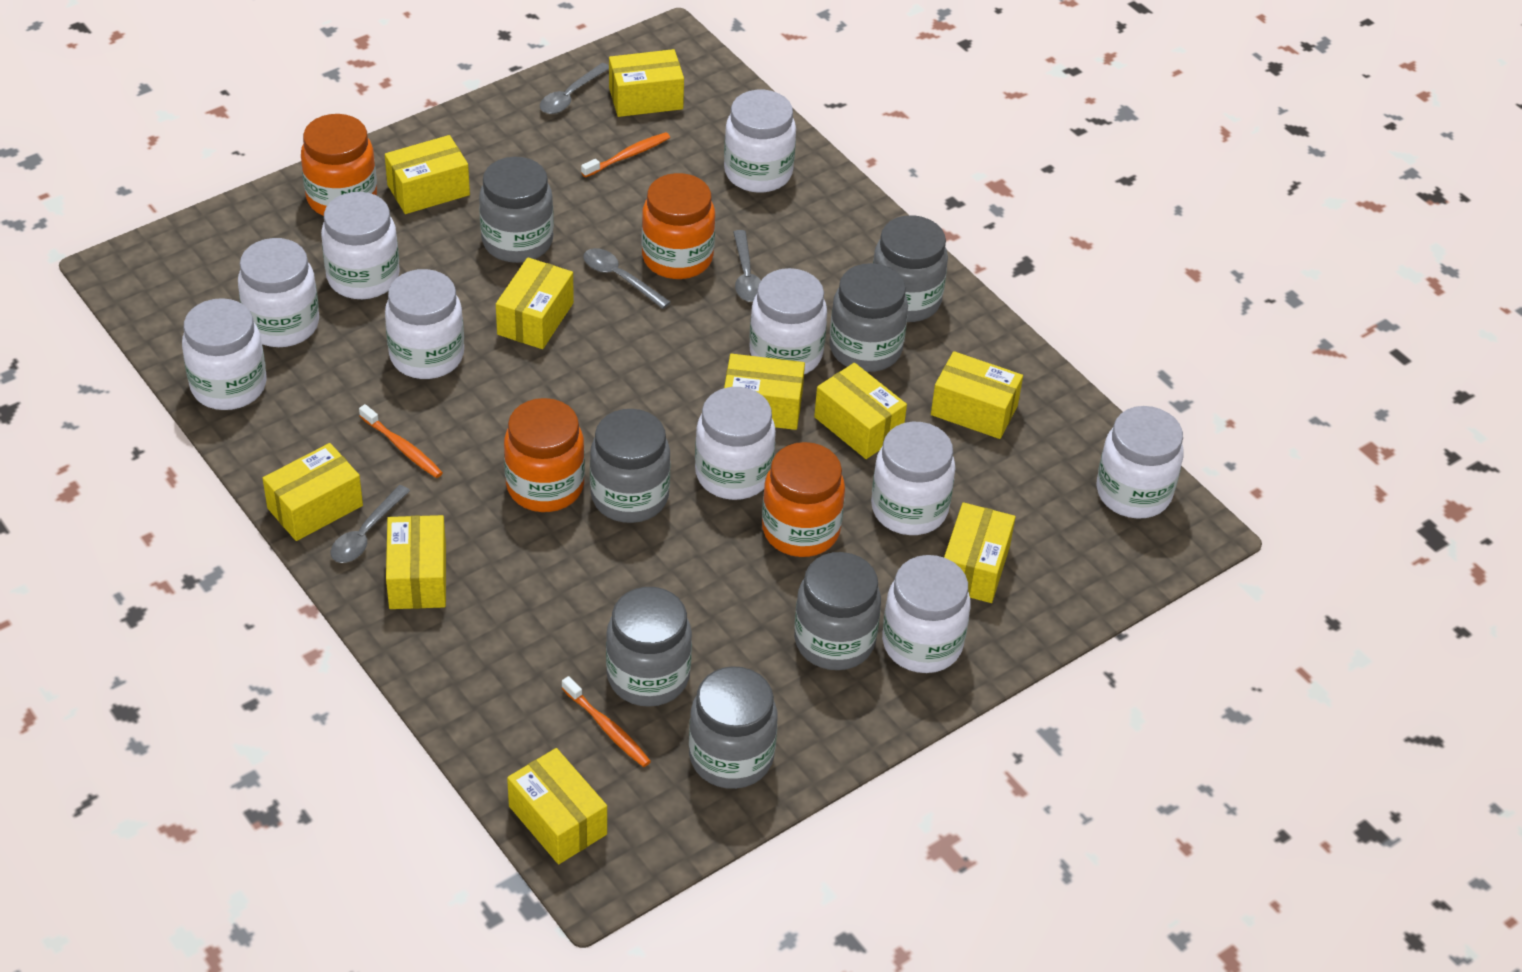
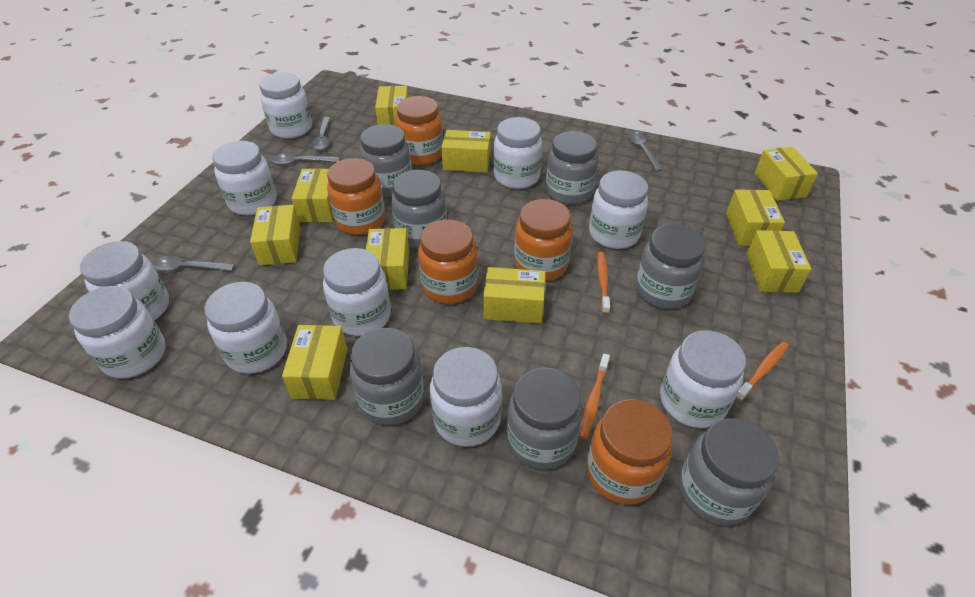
orange jar: [301,114,377,216] [504,398,585,512] [642,173,715,279] [762,442,845,557] = 4 -> [327,158,385,235] [395,96,443,165] [418,220,478,304] [514,199,573,281] [587,399,673,505] = 5

